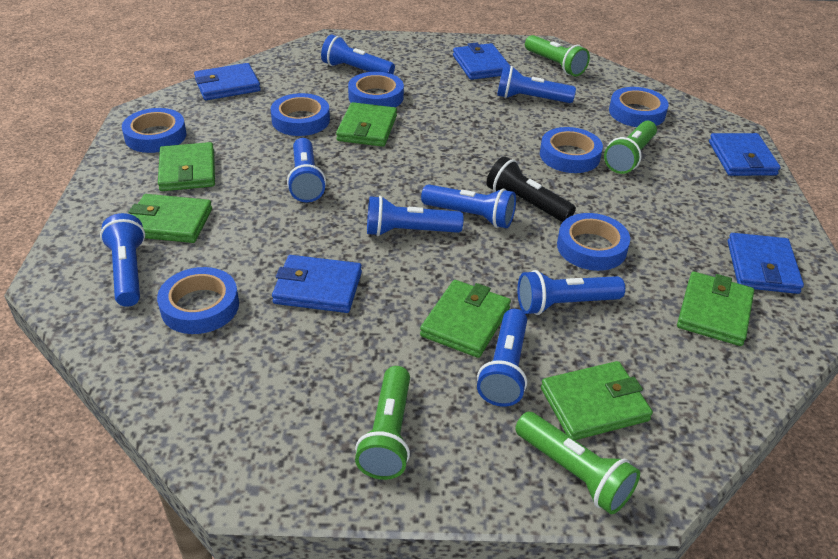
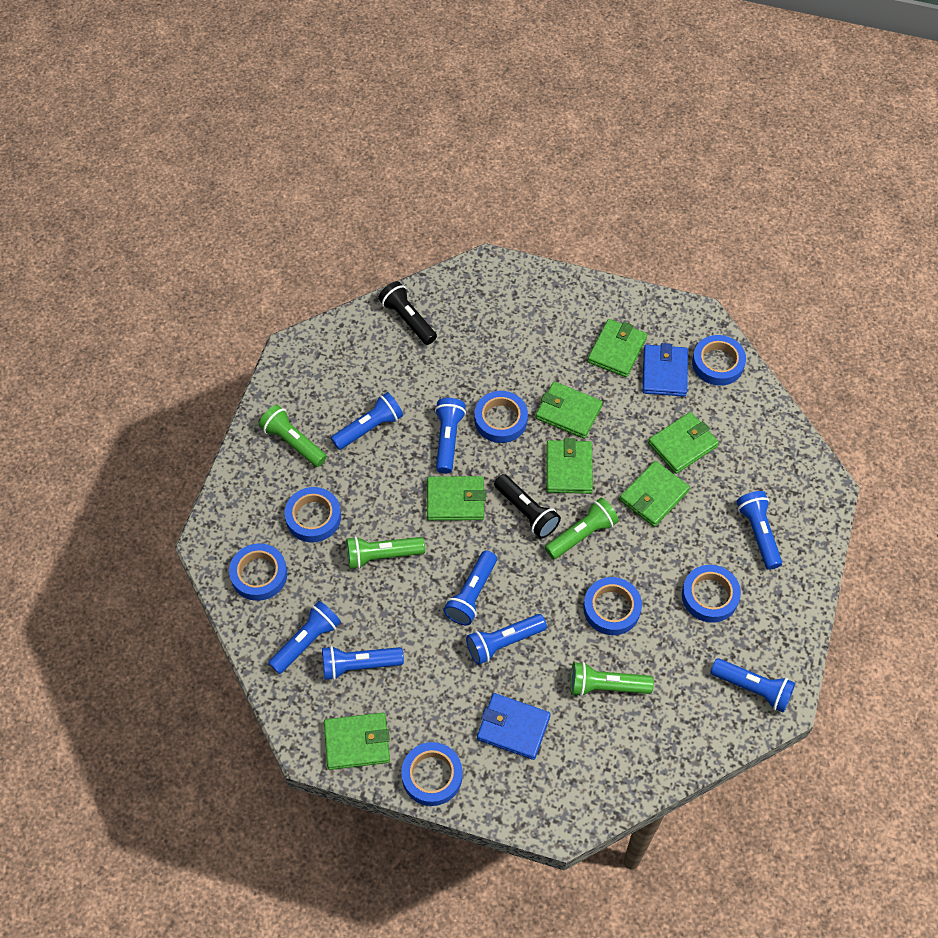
black flashlight: [486,156,576,222] = 1 -> [378,281,437,345] [494,474,561,539] = 2
blue wallet: [194,63,261,100] [272,255,362,313] [453,42,511,80] [709,133,781,176] [728,233,804,294] = 5 -> [477,693,551,760] [642,343,688,397] = 2
green wallet: [129,194,212,243] [158,142,215,191] [336,102,397,147] [420,280,511,358] [541,361,653,440] [677,272,754,346] = 6 -> [324,713,390,770] [427,476,486,521] [535,382,603,439] [547,438,593,494] [588,319,647,377] [620,461,690,527] [648,412,719,474] = 7

